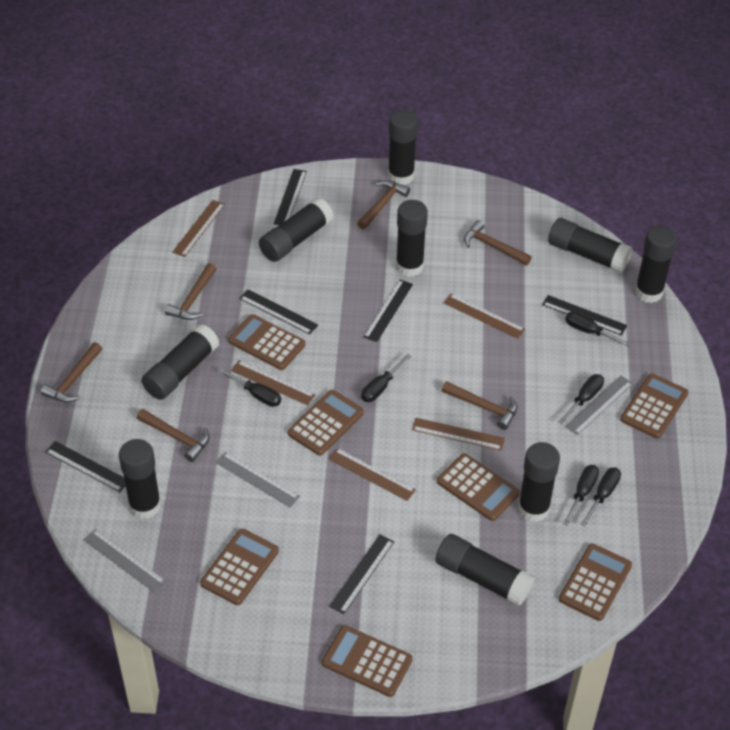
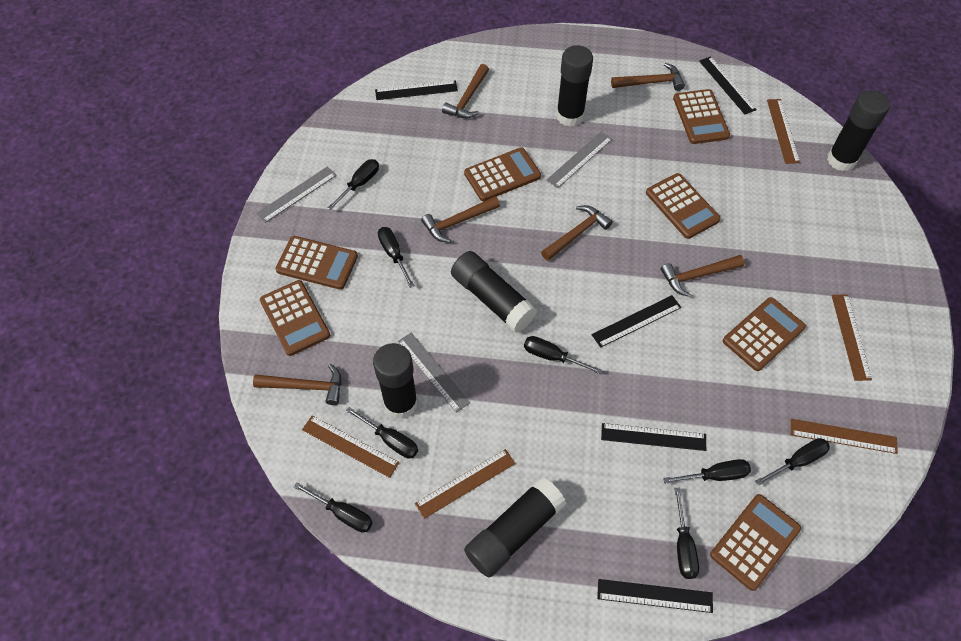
black glue stick: [119,439,161,519] [142,324,219,400] [259,198,334,262] [388,110,418,185] [396,200,428,277] [435,534,534,606] [518,442,560,522] [548,218,633,273] [635,226,677,303] = 9 -> [373,343,418,419] [451,251,537,333] [464,477,566,578] [556,45,593,127] [827,90,890,171] = 5
black ruler: [45,441,126,492] [239,289,318,335] [274,169,307,225] [329,534,394,614] [364,280,413,342] [542,295,627,336] = 6 -> [375,80,458,100] [592,295,681,348] [597,579,713,613] [601,423,706,451] [699,56,757,115] = 5
black screwdriver: [218,368,281,407] [361,354,411,402] [558,374,604,424] [563,465,599,526] [565,311,632,347] [581,467,621,526] = 6 -> [294,482,373,532] [327,159,379,210] [346,407,418,459] [378,227,415,288] [524,336,602,374] [663,459,751,484] [674,488,699,579] [755,438,830,486] = 8

